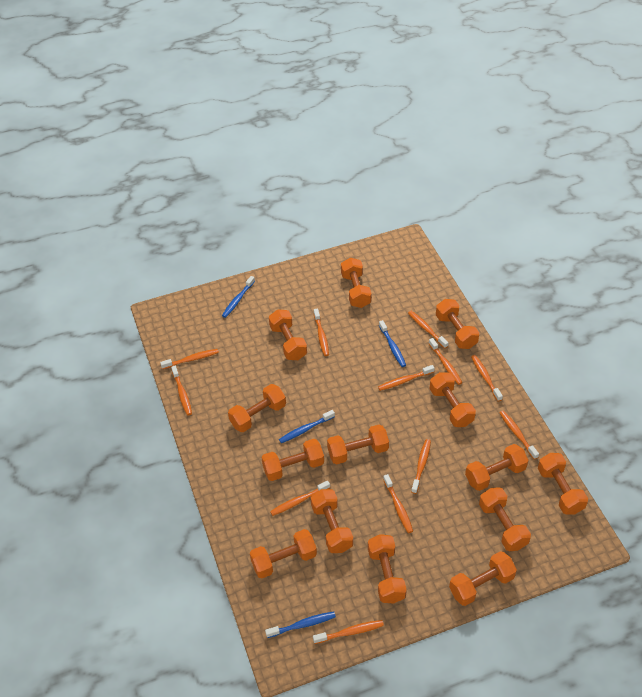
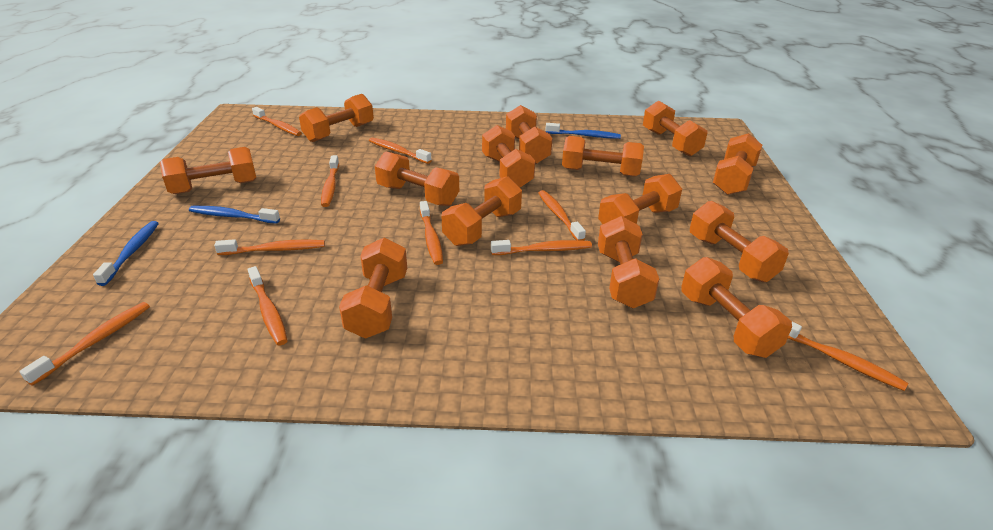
blue toothbrush: [222,276,255,318] [265,612,336,638] [279,410,335,443] [379,320,406,367] = 4 -> [93,221,159,286] [189,206,280,224] [545,123,621,139] = 3
orange toothbrush: [160,349,219,369] [171,366,192,415] [270,481,330,516] [313,620,384,644] [314,308,329,356] [378,365,435,391] [383,474,413,533] [408,311,449,349] [411,439,431,494] [428,338,462,385] [471,355,503,402] [500,410,539,460] = 12 -> [19,302,150,386] [214,239,325,255] [248,266,288,345] [252,107,302,136] [321,155,339,207] [369,137,432,164] [420,201,443,265] [491,240,592,255] [539,190,586,241] [788,322,908,391] = 10

